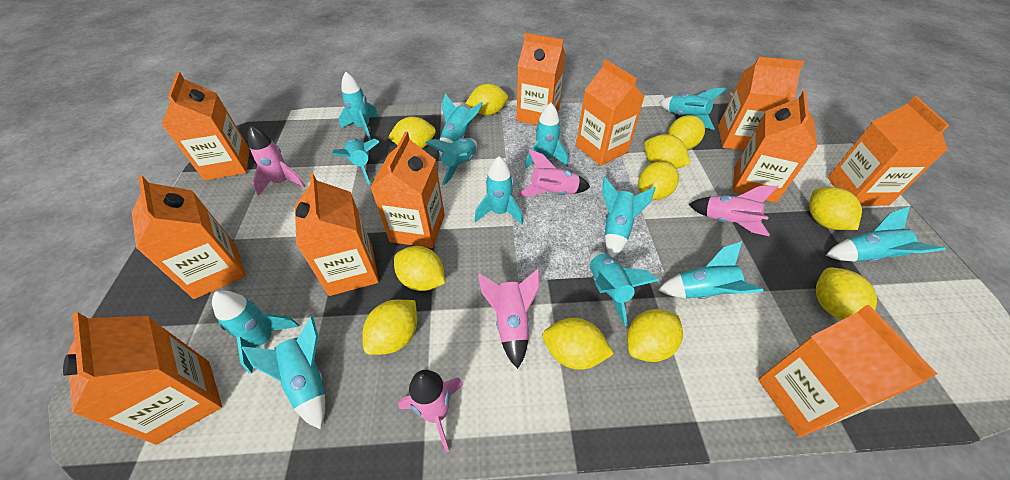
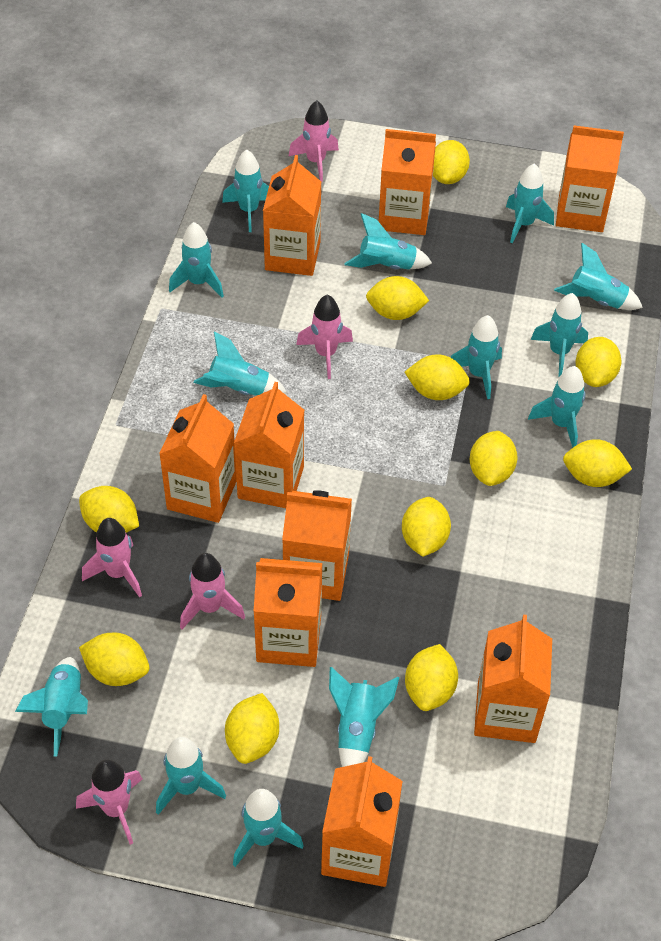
orange carton: [63,312,222,445] [132,176,246,299] [162,72,250,180] [295,173,379,296] [370,132,445,248] [517,33,566,125] [576,59,645,166] [718,57,804,150] [733,91,817,203] [758,305,937,437] [828,96,949,206] = 11 -> [159,394,237,523] [234,382,304,508] [254,558,322,667] [263,155,321,276] [282,490,352,601] [321,756,402,887] [379,129,436,235] [474,614,552,743] [556,125,624,232] = 9

